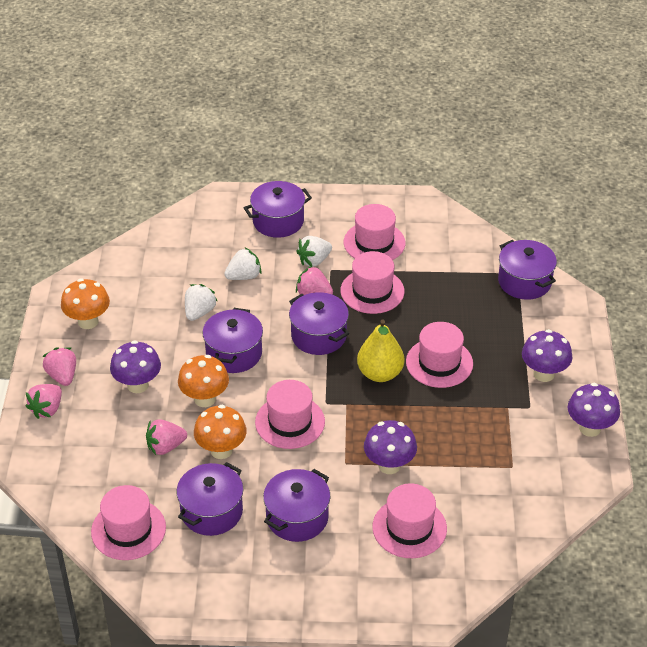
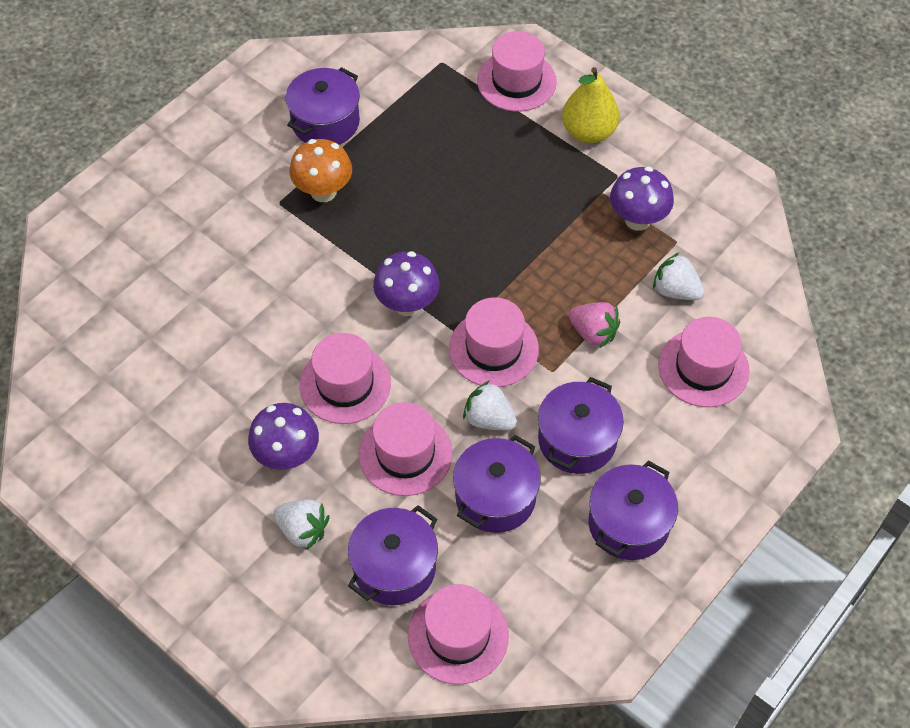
orange mushroom: [61,279,110,329] [178,355,229,407] [194,405,247,459] = 3 -> [289,139,352,202] = 1
pink strawberry: [25,384,62,419] [42,347,76,386] [146,419,187,455] [296,265,333,295] = 4 -> [569,302,620,348] = 1
purple mushroom: [110,340,161,393] [364,420,417,474] [522,329,572,382] [568,383,620,437] = 4 -> [248,403,319,470] [373,251,439,316] [610,166,674,231] = 3
purple pot: [176,462,243,536] [203,308,263,373] [244,181,312,238] [263,469,330,542] [289,292,349,355] [498,240,557,300] = 6 -> [286,67,360,144] [348,505,438,605] [453,435,541,533] [538,377,624,474] [589,461,678,560] = 5

